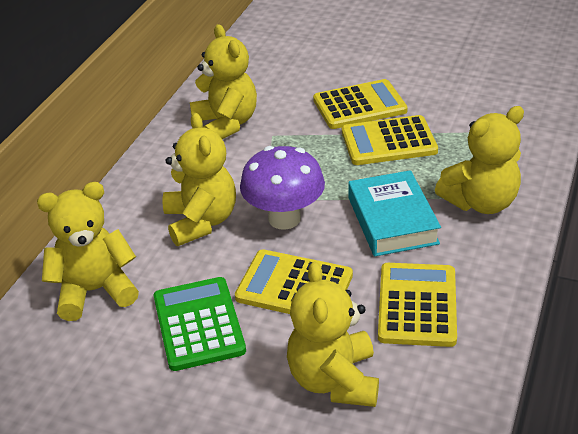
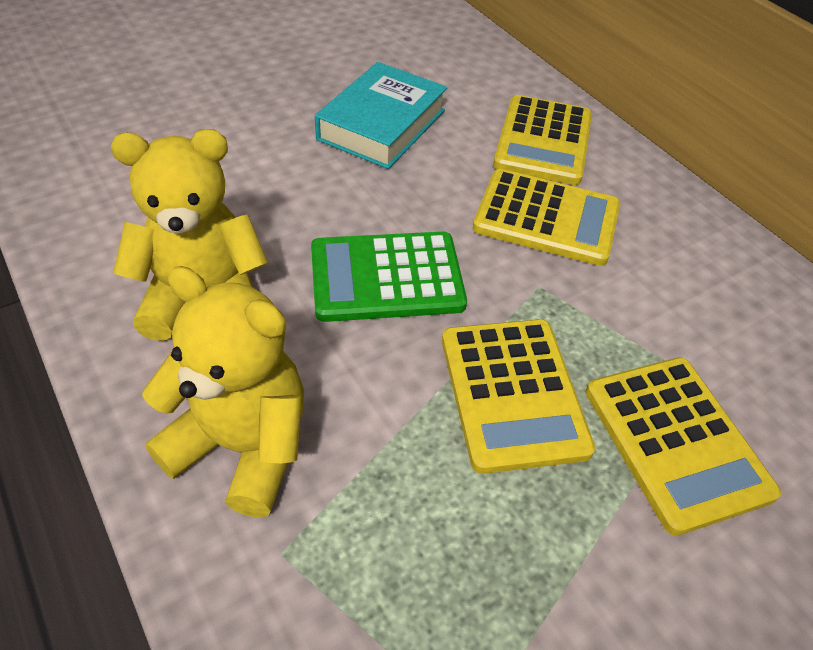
purple mushroom: [240,146,325,230] = 1 -> none = 0
yellow teddy bear: [37,182,139,321] [163,113,236,246] [190,24,257,139] [287,262,379,407] [435,106,524,214] = 5 -> [111,129,268,341] [142,266,304,518] = 2

